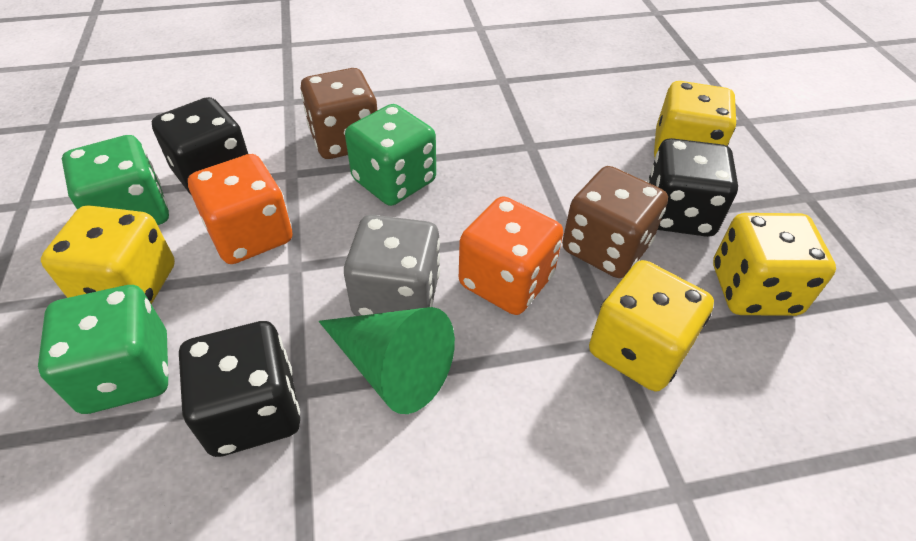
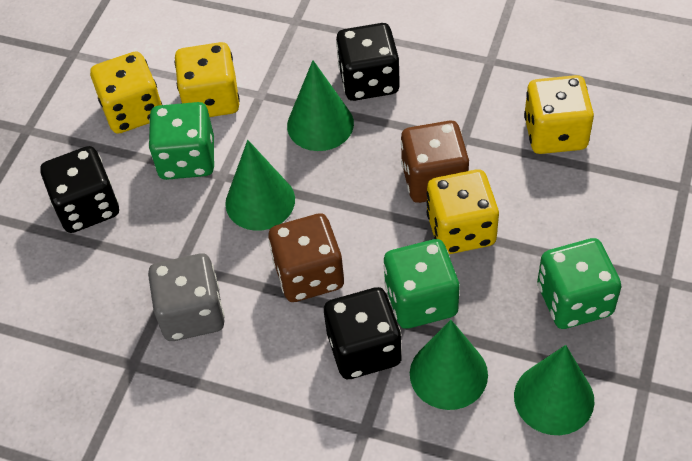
green cone: [319,307,455,414] = 1 -> [225,140,295,231] [287,60,354,151] [410,320,488,410] [514,345,594,435] = 4
orange dice: [188,154,293,264] [459,196,563,315] = 2 -> none = 0

